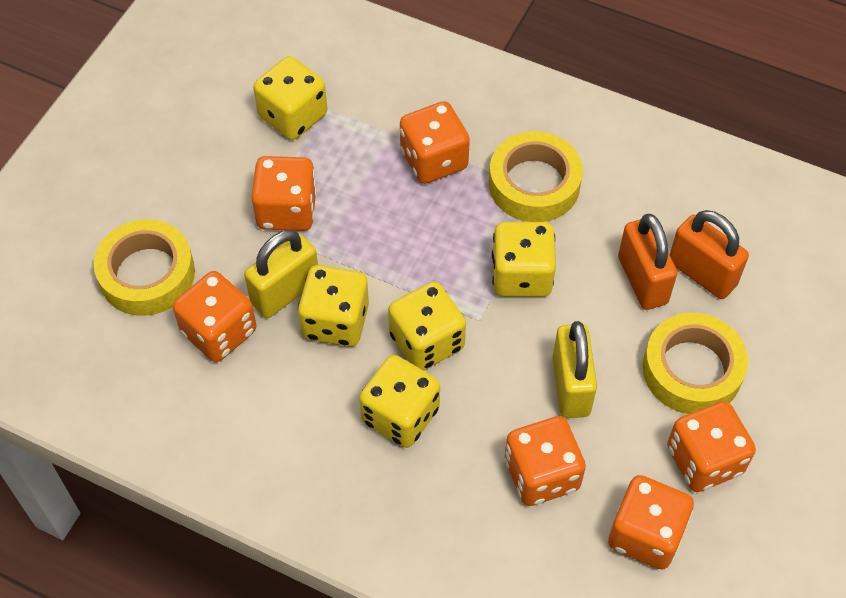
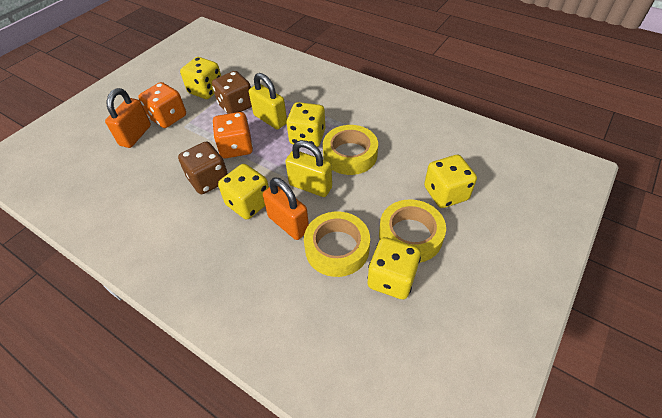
brown dice: none = 0 -> [178,141,228,194] [212,71,252,114] = 2
orange dice: [173,271,256,362] [251,156,317,231] [400,101,470,184] [505,416,586,506] [608,475,694,570] [667,401,756,492] = 6 -> [138,82,186,128] [213,112,253,158] = 2

